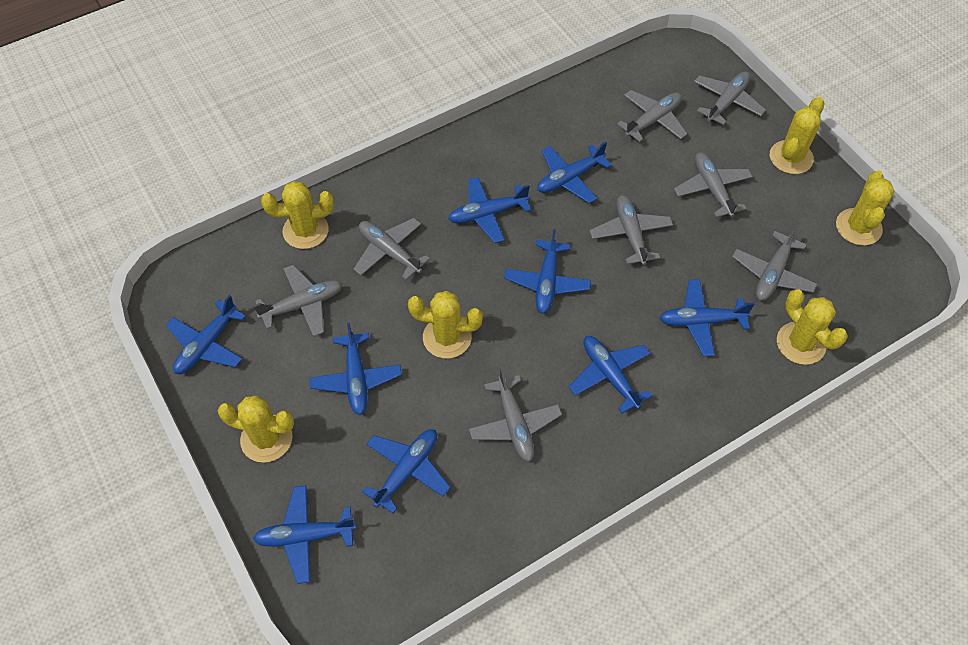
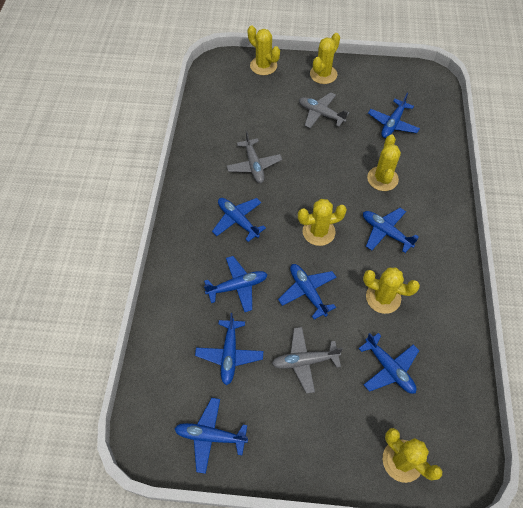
blue plane: [166,295,246,374] [253,485,356,584] [309,323,402,415] [362,429,450,514] [448,177,531,243] [504,229,591,314] [537,142,612,203] [569,336,652,413] [660,279,755,356] = 9 -> [174,398,248,474] [195,313,263,385] [204,256,268,312] [212,198,266,242] [278,264,336,319] [358,333,419,394] [363,208,419,253] [368,93,420,138] = 8
grey plane: [253,265,342,337] [353,218,430,280] [469,368,562,462] [590,195,673,265] [617,90,687,142] [674,152,753,217] [694,71,766,125] [732,225,817,301] = 8 -> [227,131,282,183] [272,327,343,394] [299,92,349,128] = 3

